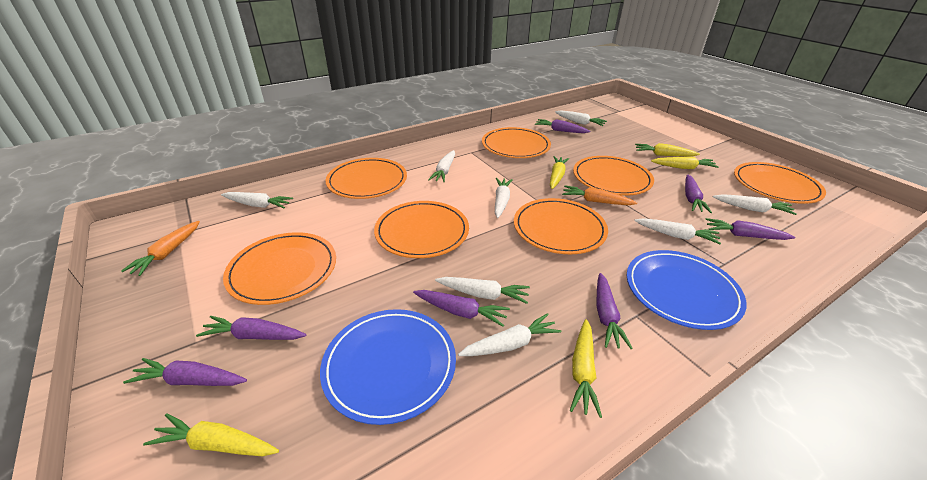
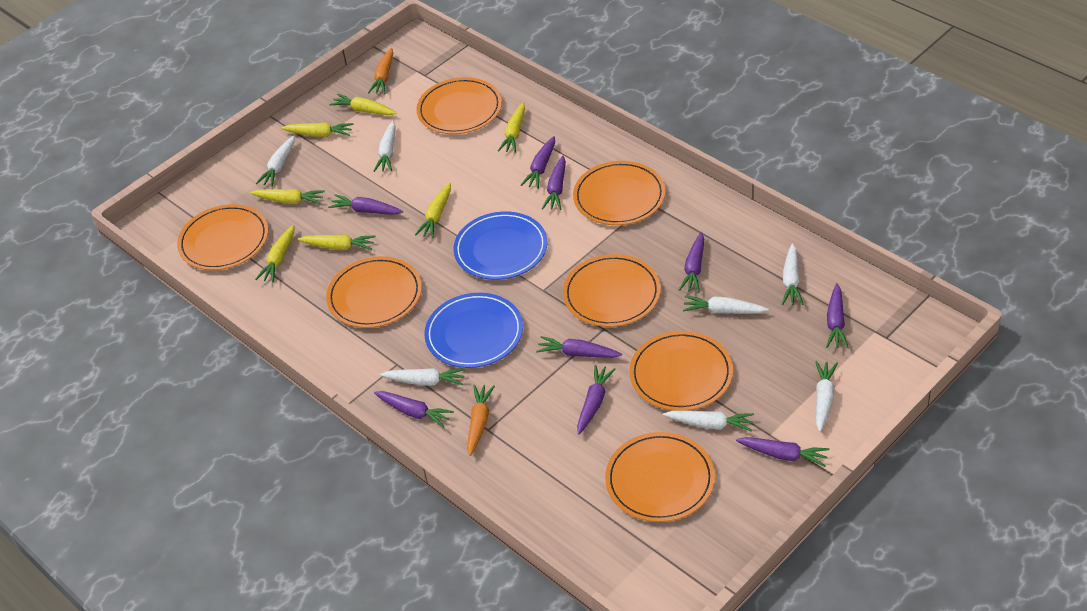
purple carrot: [123,358,247,386] [196,316,306,340] [413,290,510,327] [535,119,590,133] [597,273,633,349] [685,175,712,213] [705,218,796,240] = 7 -> [328,194,403,215] [374,391,454,428] [521,136,555,189] [536,336,622,358] [542,156,566,210] [577,365,615,434] [679,232,704,292] [736,437,829,467] [826,283,849,348] = 9
white carrot: [221,192,293,208] [428,150,455,182] [435,277,530,304] [458,313,561,356] [495,178,513,218] [555,111,607,126] [634,218,721,244] [713,194,797,215] = 8 -> [256,135,295,187] [374,121,396,172] [380,368,466,385] [663,411,754,432] [683,296,769,314] [782,243,803,305] [815,361,838,432] = 7
yellow carrot: [143,414,279,457] [550,156,569,189] [570,319,602,418] [635,143,700,157] [651,157,719,169] = 5 -> [250,189,325,204] [255,225,294,282] [281,122,353,137] [298,234,376,250] [329,94,397,115] [415,183,451,238] [498,102,525,153] = 7

